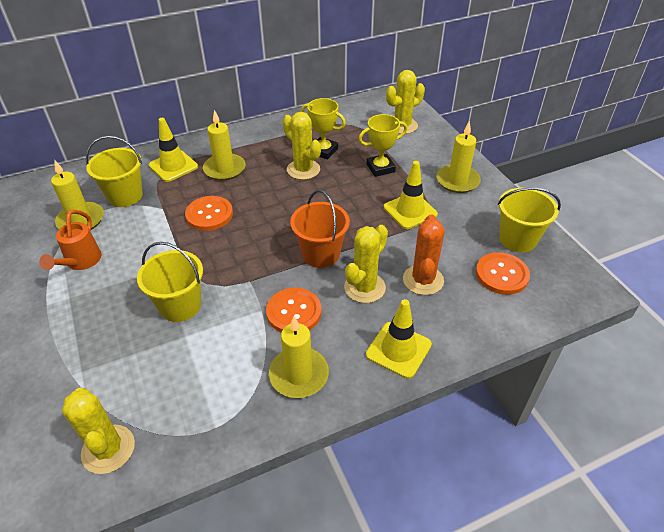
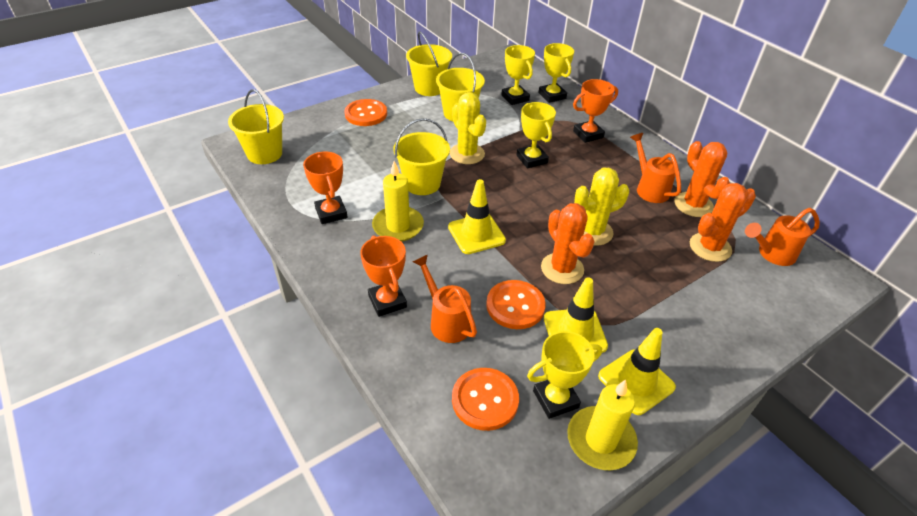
orange bucket: [290,190,350,268] = 1 -> none = 0
orange cactus: [403,214,445,295] = 1 -> [541,203,595,284] [675,141,730,217] [690,183,756,262] = 3
orange trophy: none = 0 -> [303,152,348,224] [360,236,407,317] [573,79,618,143] = 3
orange watering can: [39,210,101,270] = 1 -> [413,254,477,343] [630,133,681,203] [745,208,820,266] = 3
yellow bucket: [86,136,143,207] [137,242,203,322] [498,188,561,252] = 3 -> [228,89,284,164] [393,118,450,195] [406,31,452,96] [436,53,485,121] = 4
yellow cactus: [62,388,135,474] [283,112,321,180] [344,225,388,303] [386,70,425,134] = 4 -> [450,92,486,164] [574,167,629,245] = 2
yellow candle: [51,160,104,230] [203,110,246,181] [269,317,329,398] [436,121,481,193] = 4 -> [372,161,424,242] [567,379,638,470] = 2
yellow trophy: [301,98,346,159] [358,114,407,177] = 2 -> [501,45,535,105] [517,102,556,168] [527,331,602,419] [539,43,574,103] = 4

